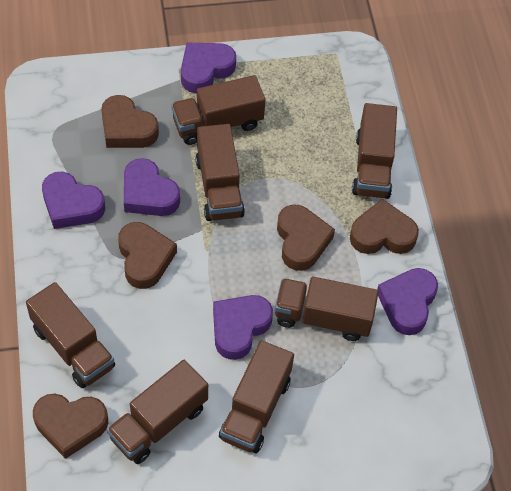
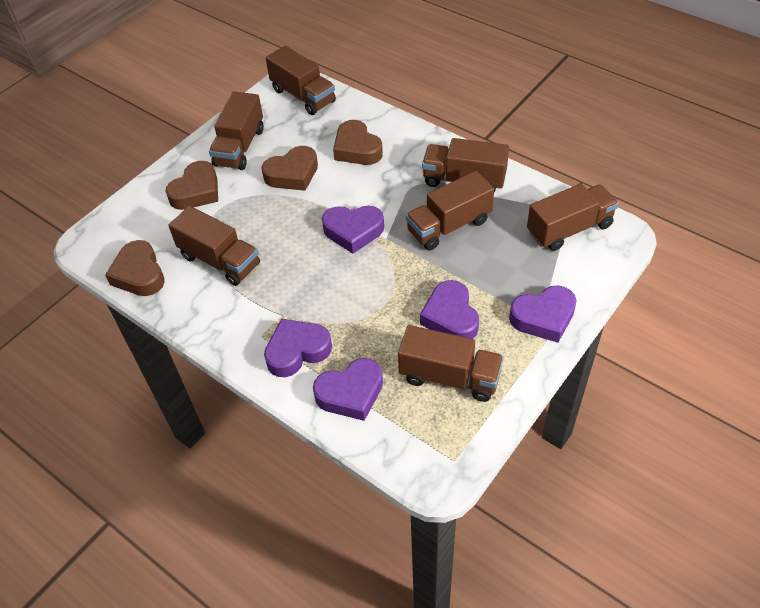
brown heart: [33,394,108,459] [101,95,159,148] [118,222,177,289] [277,204,335,271] [350,199,419,254] = 5 -> [105,240,165,296] [165,161,218,210] [261,146,318,191] [333,120,383,165] = 4

